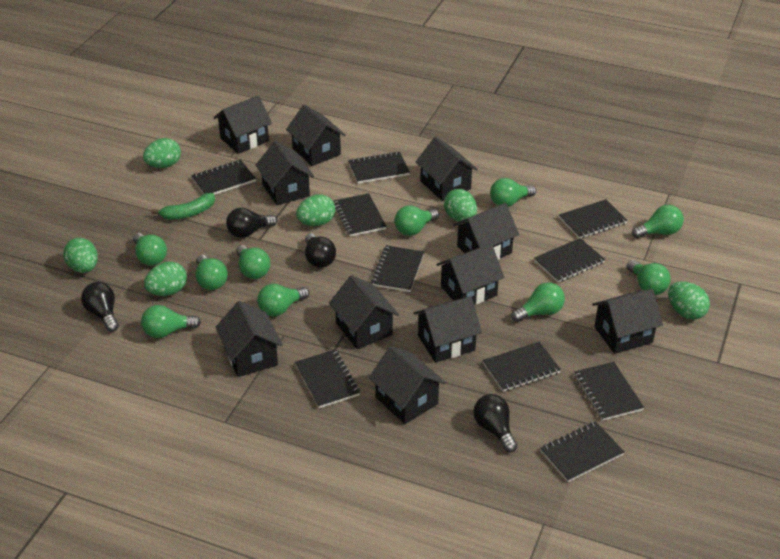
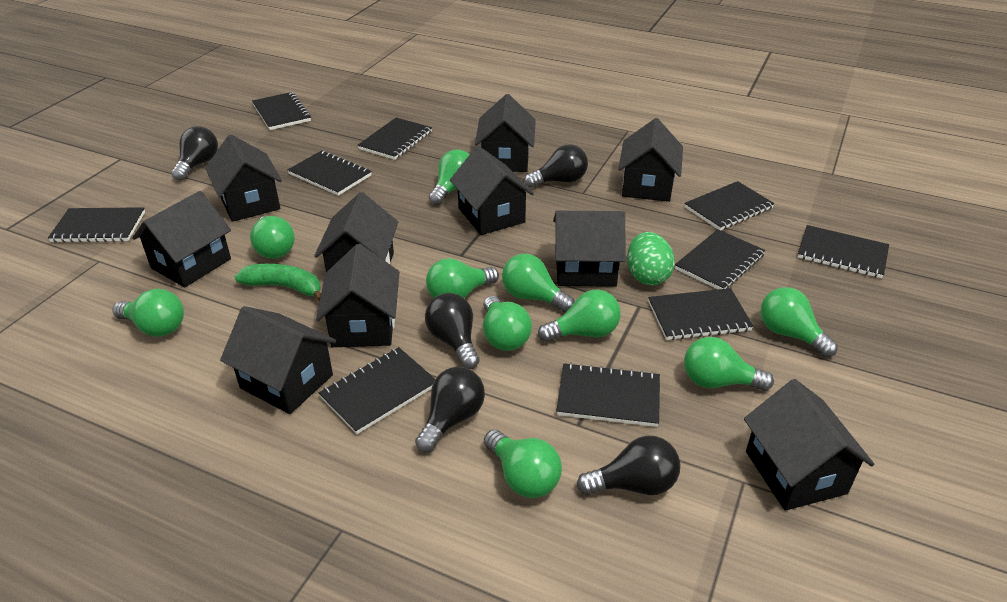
black house: [214,96,272,154] [216,301,283,377] [256,141,314,205] [286,105,345,166] [329,275,399,349] [369,346,446,424] [414,296,482,363] [416,137,478,201] [436,244,504,305] [453,203,519,260] [592,289,663,354] = 11 -> [132,191,231,288] [205,135,282,222] [220,306,336,414] [314,192,398,272] [316,244,399,347] [450,146,534,235] [475,94,536,172] [553,211,625,287] [618,118,683,202] [744,379,874,510] = 10
black light bulb: [81,282,119,332] [226,208,278,238] [305,233,336,268] [473,394,517,452] = 4 -> [171,126,218,181] [415,367,485,453] [425,293,479,369] [524,144,588,188] [577,435,681,495] = 5
green egg: [63,238,98,273] [143,138,181,168] [144,261,187,296] [296,194,335,226] [444,189,477,222] [668,281,710,320] = 6 -> [627,232,675,285] = 1

